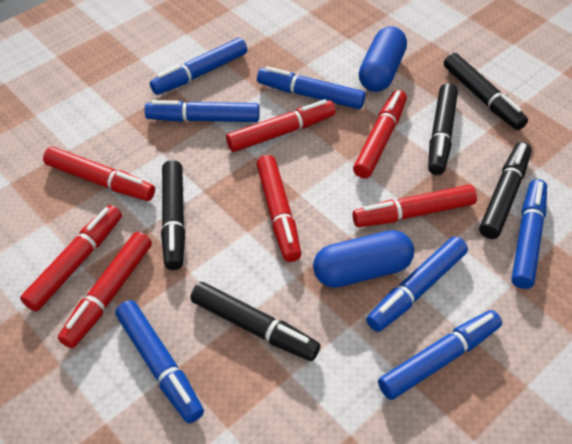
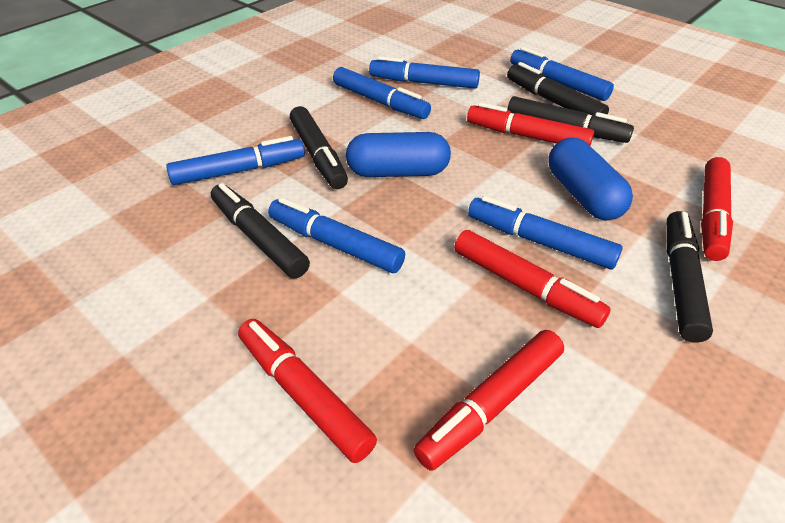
blue marker: [115,300,204,423] [144,100,260,122] [150,38,247,95] [257,66,366,109] [366,236,468,332] [378,310,502,400] [511,179,547,289] = 7 -> [166,136,305,185] [268,198,405,273] [333,67,431,119] [369,56,480,89] [468,196,623,270] [510,47,614,101] = 6
red marker: [20,205,122,312] [43,146,155,201] [58,232,152,348] [226,99,336,152] [256,155,301,262] [353,90,407,179] [353,184,477,227] = 7 -> [238,319,377,463] [413,330,564,471] [454,230,611,328] [467,102,594,146] [701,157,733,261] = 5

